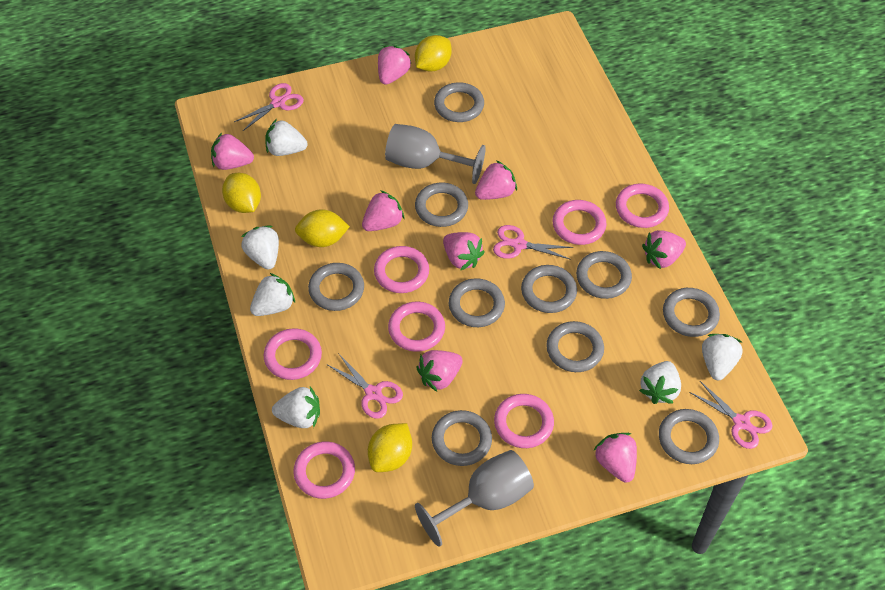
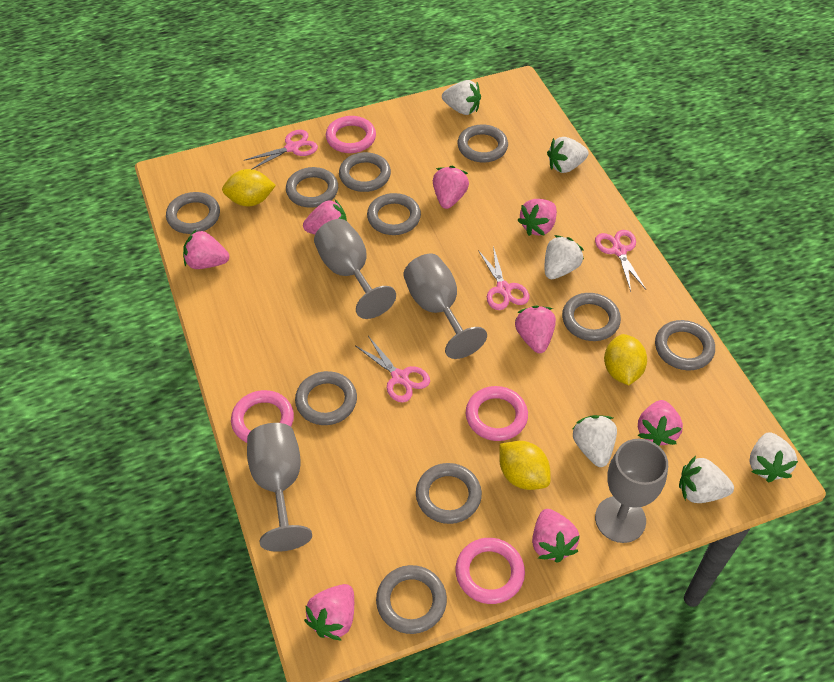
grey goblet: [385,124,486,184] [415,450,534,547] = 2 -> [247,423,312,552] [314,219,396,319] [403,254,487,359] [595,439,668,543] = 4
pink ring: [264,328,322,380] [293,442,355,499] [374,246,429,293] [388,302,445,352] [494,394,554,448] [552,200,607,245] [616,184,669,228] = 7 -> [231,390,294,443] [326,116,376,153] [455,538,525,604] [466,386,528,441] = 4
yellow lemon: [222,173,261,213] [295,209,350,247] [368,423,412,472] [415,35,452,72] = 4 -> [222,169,276,206] [499,441,551,490] [604,334,647,385] = 3

